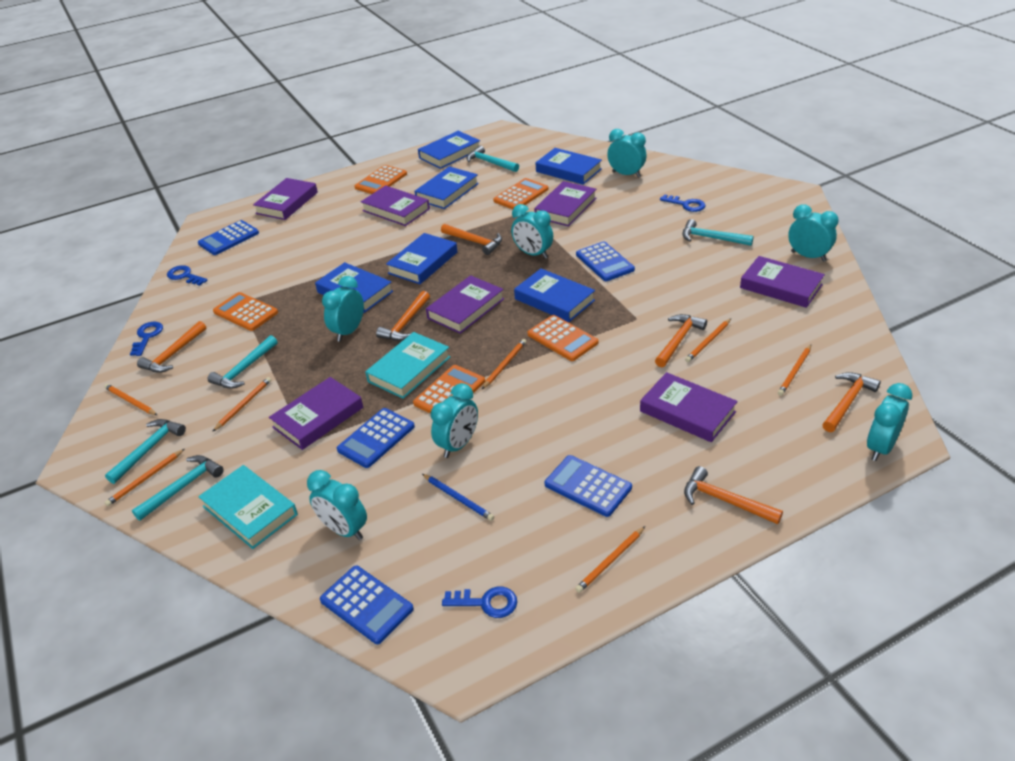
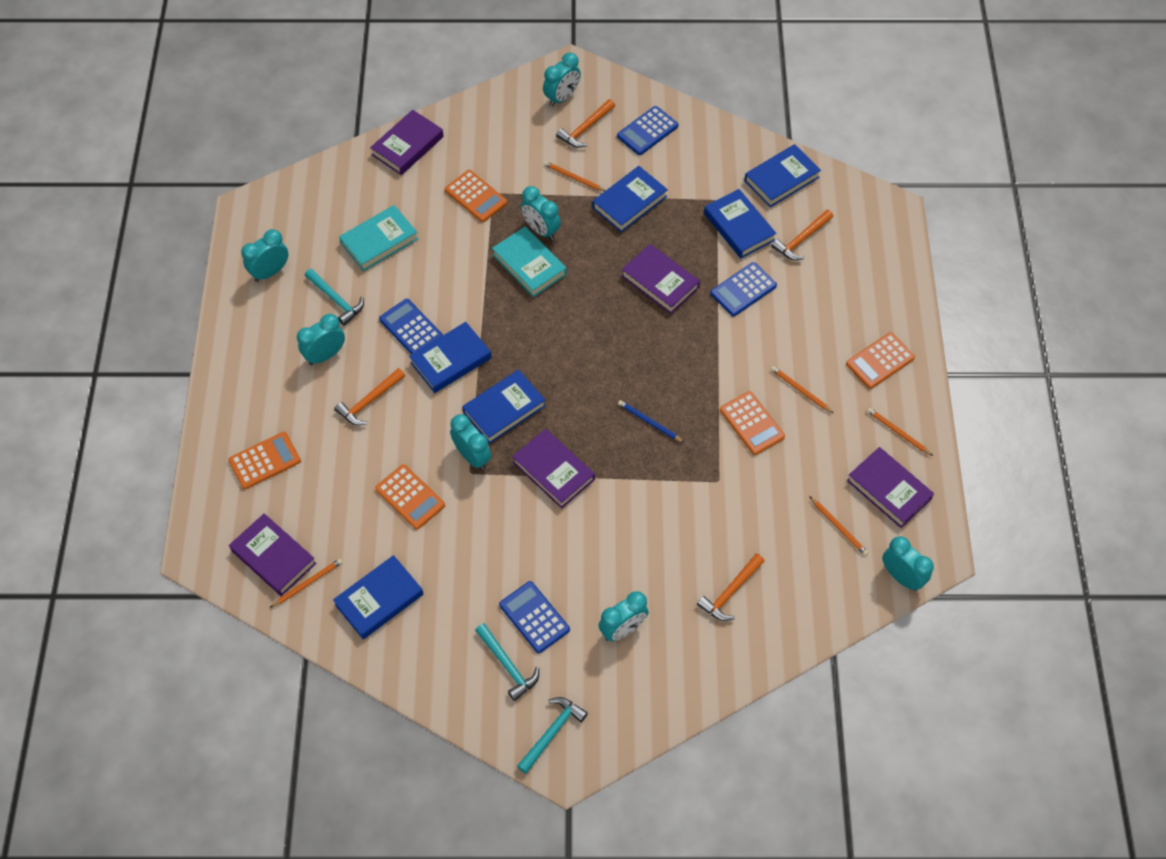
blue calculator: [198,220,259,255] [320,566,414,644] [337,408,415,468] [545,455,632,517] [576,241,635,281] = 5 -> [379,299,443,354] [499,581,570,653] [617,106,678,155] [710,262,777,316] = 4
blue key: [130,322,163,356] [167,265,208,286] [442,587,517,618] [660,194,706,212] = 4 -> none = 0
orange hammer: [137,321,206,373] [376,291,430,341] [441,224,502,255] [655,314,707,367] [684,466,783,524] [822,372,881,432] = 6 -> [334,368,405,425] [556,99,615,148] [697,553,764,621] [771,210,833,260] = 4
orange pencil: [104,384,157,415] [104,449,184,506] [212,377,271,432] [482,339,526,389] [575,526,645,593] [685,319,731,362] [778,345,811,396] = 7 -> [270,559,343,608] [544,161,605,192] [771,366,833,413] [809,496,868,556] [867,408,933,456] = 5
purple book: [253,178,318,220] [269,377,363,450] [361,185,430,226] [426,275,504,334] [534,181,596,226] [640,372,738,442] [740,256,825,308] = 7 -> [229,513,316,596] [370,110,444,175] [512,429,595,508] [622,244,700,314] [847,447,934,528] = 5
turquoise hammer: [105,419,186,484] [132,455,224,521] [208,335,278,389] [466,145,519,172] [683,219,754,246] = 5 -> [305,268,364,326] [475,623,539,701] [517,697,588,774] = 3

